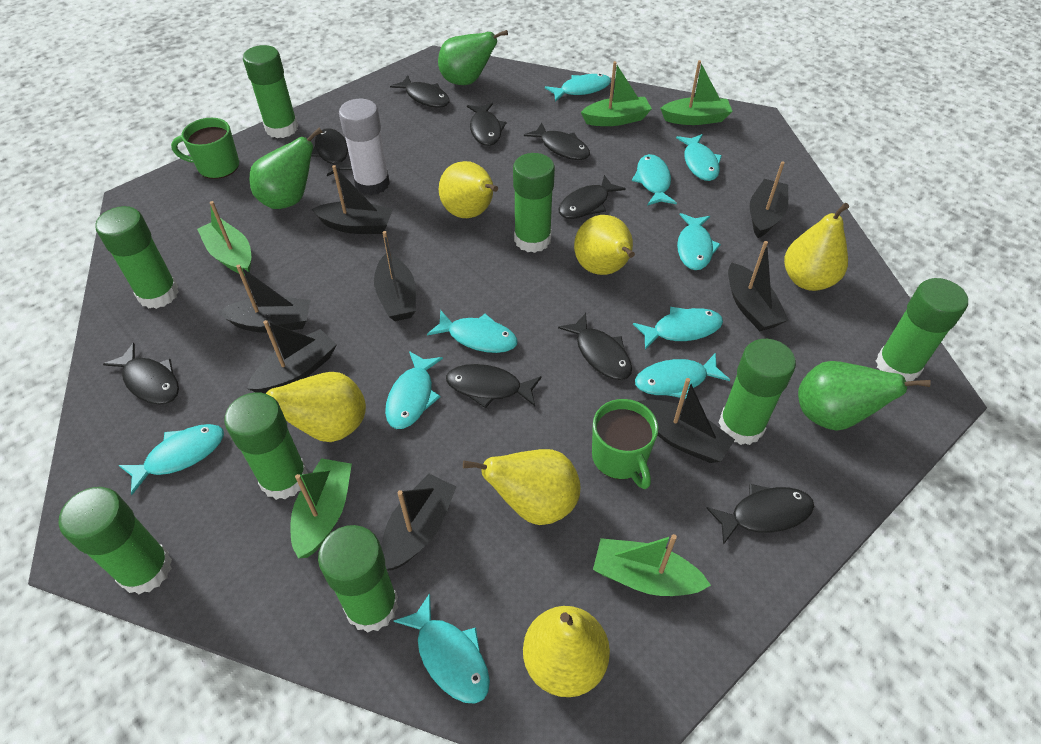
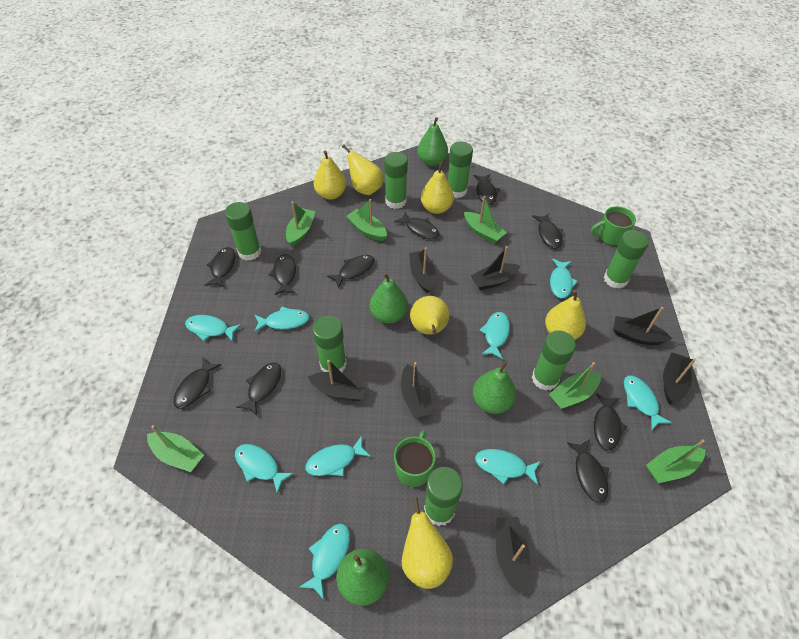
black boat: [218,265,311,333] [247,320,337,394] [312,165,393,234] [374,231,416,321] [381,473,456,570] [638,378,735,463] [728,241,789,331] [750,161,788,238] = 8 -> [308,360,368,401] [401,362,433,418] [409,247,436,293] [471,246,520,290] [496,517,530,594] [613,307,672,345] [663,352,696,404] = 7
black fish: [103,343,179,405] [311,128,352,176] [390,75,450,108] [446,364,542,408] [467,103,506,146] [524,123,590,160] [558,313,632,380] [559,175,626,219] [706,484,814,545] = 9 -> [173,357,221,409] [205,247,235,287] [236,363,281,416] [269,254,296,295] [327,255,375,288] [394,211,440,239] [473,174,500,205] [532,214,563,248] [567,440,609,503] [594,393,627,450] = 10
green boat: [197,201,251,275] [291,458,352,558] [581,61,652,126] [593,534,711,596] [660,60,733,125] = 5 -> [147,425,204,472] [286,202,315,247] [346,199,387,241] [464,196,506,244] [549,362,601,409] [646,439,705,483] = 6
green glue stick: [59,487,172,594] [95,206,179,309] [225,392,308,500] [243,45,298,138] [318,525,398,633] [513,153,555,253] [718,339,796,445] [876,278,968,382] = 8 -> [225,202,262,261] [312,316,347,372] [384,152,408,209] [424,467,463,526] [448,141,473,198] [532,330,576,391] [604,230,649,289] = 7
green pear: [250,128,323,209] [438,30,508,85] [798,361,931,431] = 3 -> [336,548,389,606] [370,272,408,323] [417,117,448,166] [473,361,516,414] = 4
turquoise fish: [119,424,224,495] [385,351,443,429] [394,593,490,704] [427,310,518,353] [545,74,611,102] [632,154,677,206] [633,307,723,350] [635,353,730,399] [676,134,722,181] [677,213,721,270] = 10 -> [185,315,241,342] [235,444,294,494] [254,307,310,332] [299,523,350,600] [305,436,371,476] [475,449,541,485] [479,312,510,359] [550,258,578,298] [624,375,672,431] = 9
white glue stick: [339,99,390,195] = 1 -> none = 0

